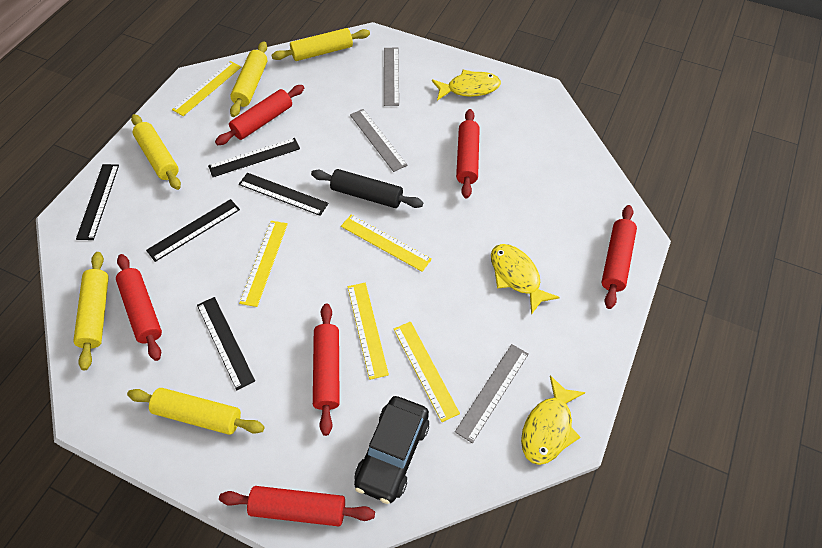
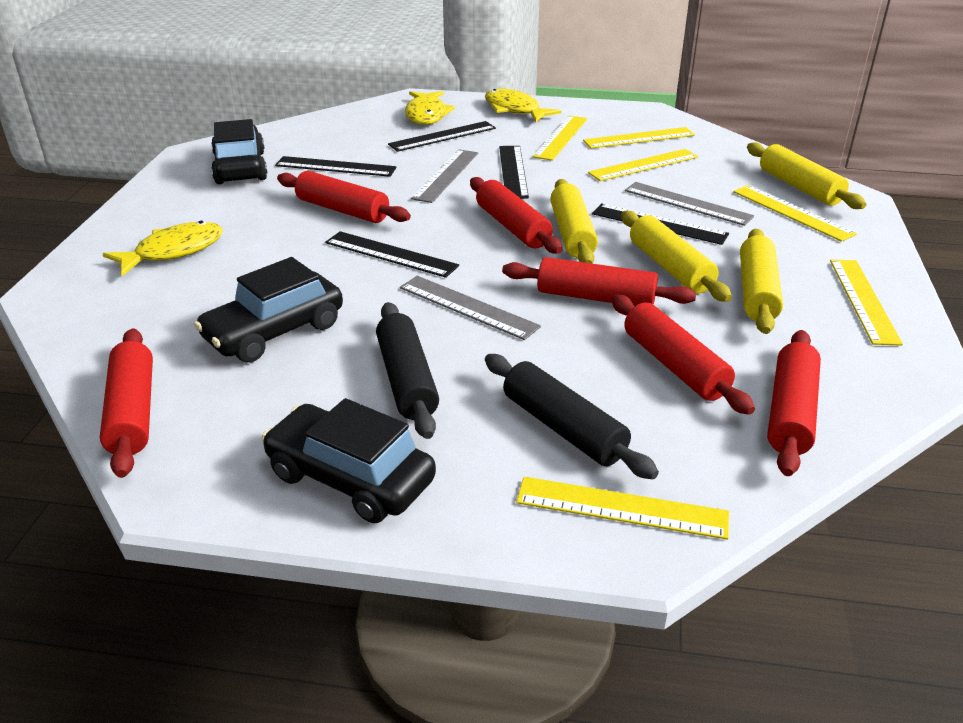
black car: [354,396,429,504] = 1 -> [194,257,343,363] [211,119,267,184] [262,398,436,523] = 3
black rolling pin: [311,169,423,208] = 1 -> [376,302,439,439] [485,354,659,479] = 2
yellow rolling pin: [73,252,109,370] [127,388,265,435] [131,114,181,190] [230,41,267,117] [271,28,370,61] = 5 -> [550,179,598,263] [621,211,732,302] [740,229,783,334] [747,142,866,209] = 4
yellow ruler: [172,61,241,116] [239,221,288,307] [341,215,432,272] [348,283,389,380] [394,322,460,422] = 5 -> [516,477,729,540] [533,115,587,161] [583,127,695,149] [588,149,698,181] [733,185,857,242] [830,260,903,346] = 6

